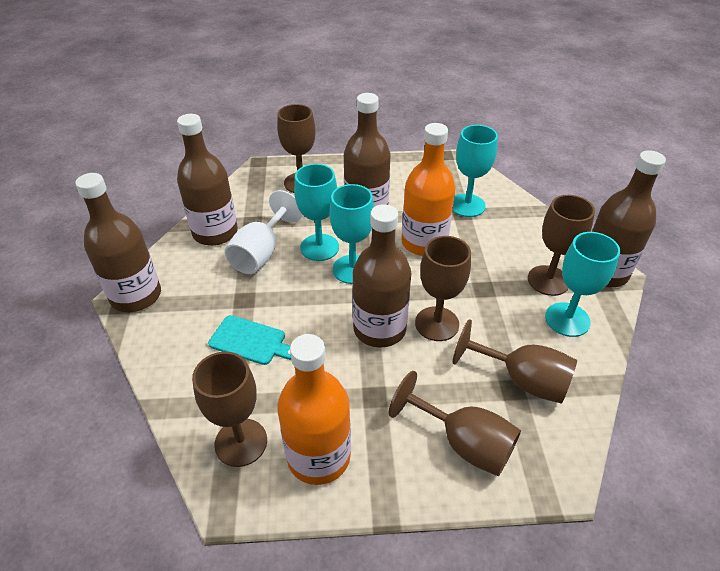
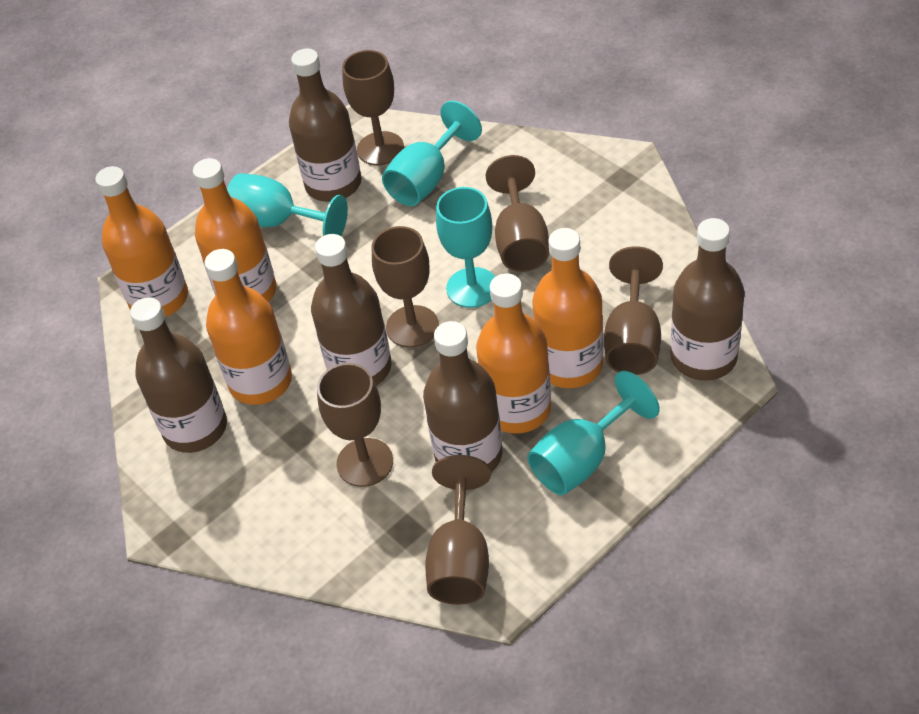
orange bottle: [277,334,351,485] [401,123,456,256] = 2 -> [95,166,188,317] [193,158,277,302] [204,249,292,405] [476,273,551,434] [532,228,604,388] = 5
turquoise cutting board: [208,315,291,365] = 1 -> none = 0
white goblet: [225,190,303,274] = 1 -> none = 0

